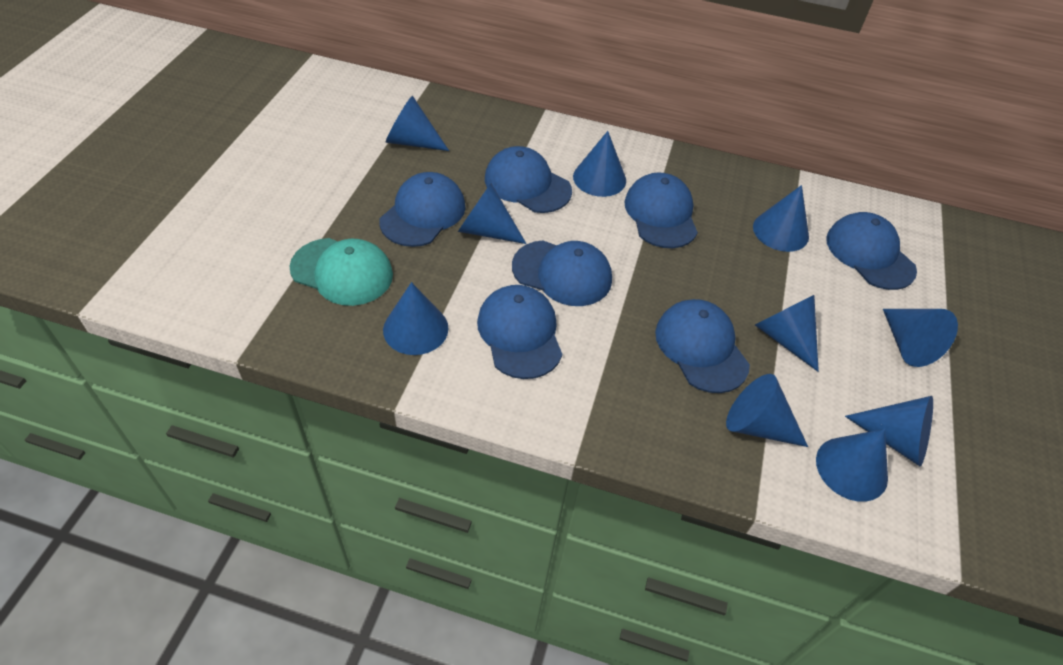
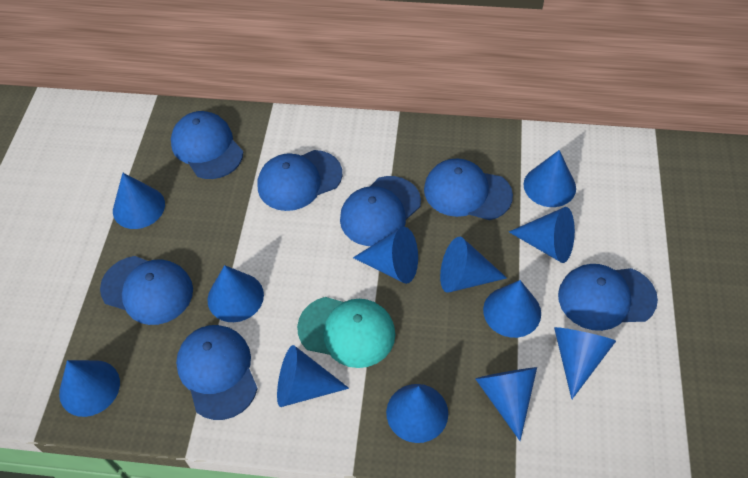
blue cone: [383,282,449,355] [386,96,449,151] [458,183,526,244] [573,131,626,197] [726,374,808,447] [753,185,809,252] [755,295,819,372] [816,429,888,502] [845,396,933,467] [883,309,958,367] = 10 -> [59,360,120,417] [113,173,165,229] [207,265,264,322] [277,345,349,407] [353,227,418,284] [386,384,448,443] [440,237,507,293] [475,367,537,441] [483,280,541,338] [509,207,575,263] [524,150,576,207] [554,327,616,399] = 12

